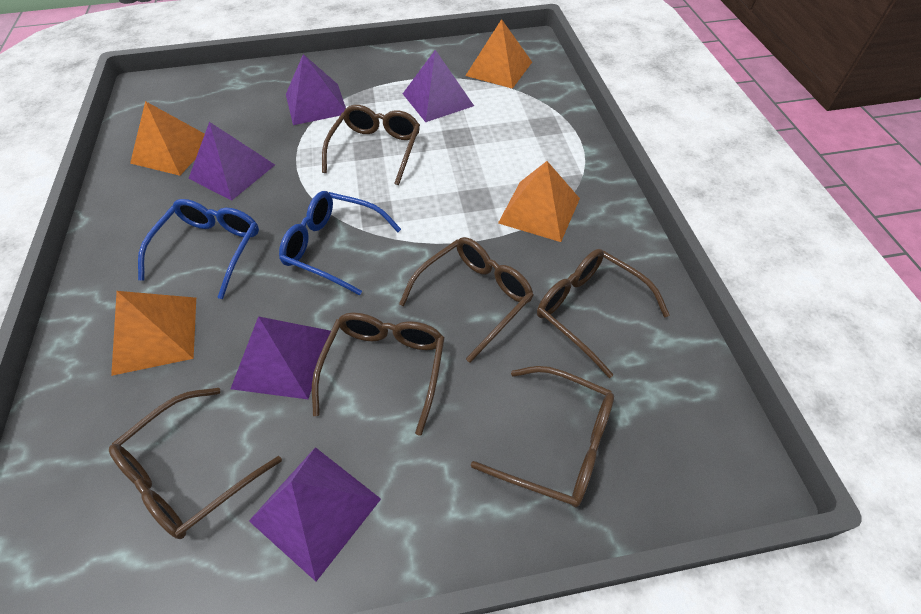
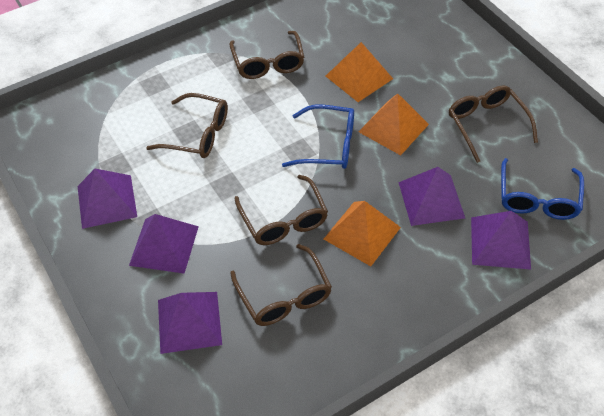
brown glasses: [109,388,282,539] [312,312,445,436] [322,105,420,185] [399,237,534,362] [471,366,614,507] [537,249,670,378] = 6 -> [146,93,228,158] [229,31,304,79] [230,244,332,326] [235,175,328,245] [449,86,538,163] = 5
orange pyramid: [111,291,196,376] [130,101,205,176] [465,19,532,89] [498,161,580,242] = 4 -> [324,201,401,266] [326,42,393,102] [358,93,429,155] = 3

